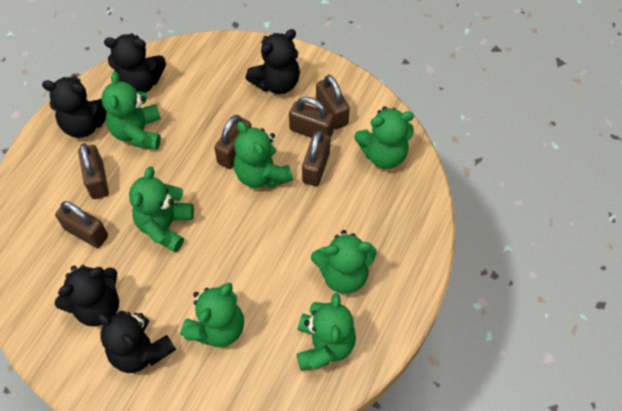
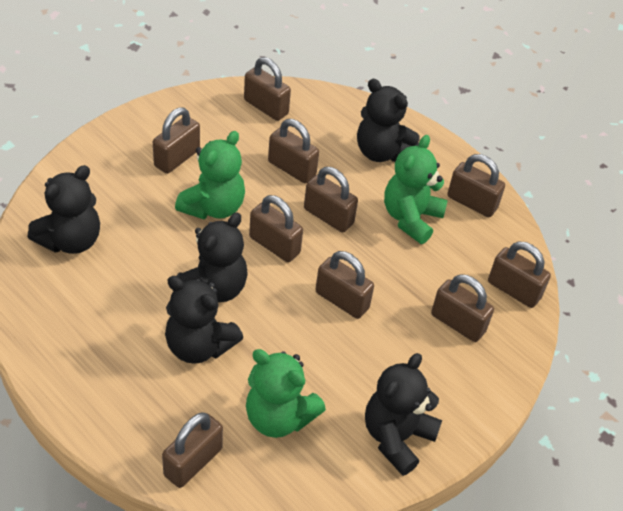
brown padlock: [55,201,108,248] [78,143,109,199] [214,115,252,169] [289,97,334,138] [302,131,330,186] [316,75,350,130] = 6 -> [153,107,200,174] [162,413,223,488] [244,57,291,121] [249,195,303,262] [268,119,319,183] [304,167,358,232] [315,251,374,319] [431,274,494,342] [447,154,505,217] [488,242,551,308] = 10
green teddy bear: [102,71,161,150] [129,166,194,252] [180,283,244,347] [234,121,293,188] [297,293,356,371] [311,230,376,294] [354,107,414,169] = 7 -> [175,131,245,219] [246,349,326,438] [384,135,448,244] = 3

